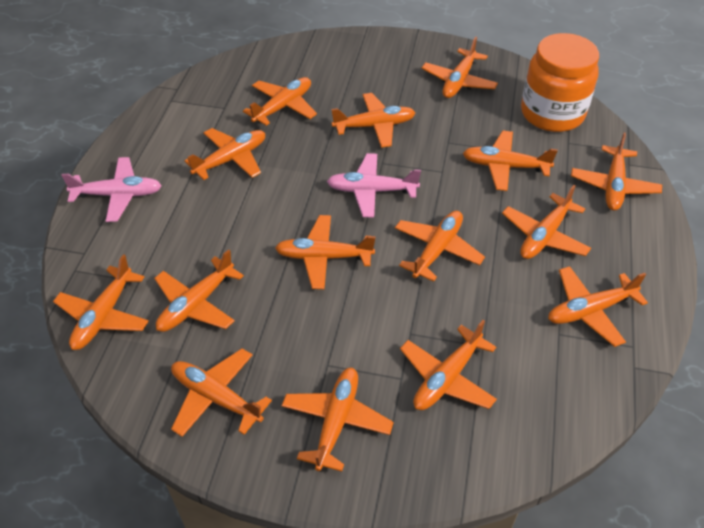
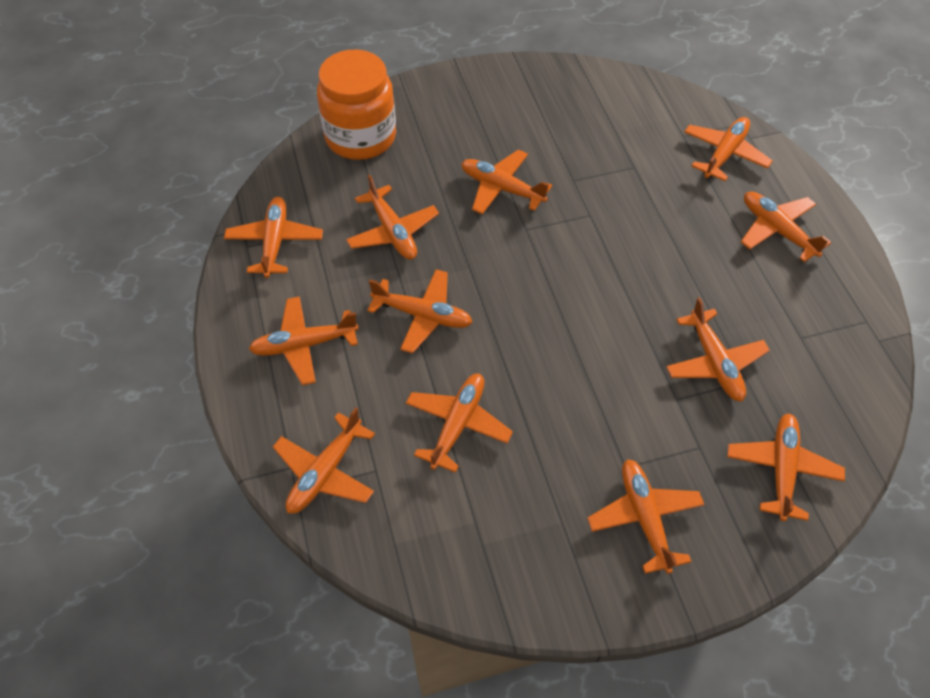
orange plane: [53,254,149,350] [154,249,244,332] [171,348,272,437] [184,128,265,180] [243,77,317,126] [275,215,375,289] [282,368,394,472] [331,93,416,148] [395,211,485,282] [400,320,497,410] [422,37,498,98] [463,130,558,191] [502,185,591,259] [548,266,648,347] [571,133,662,211] = 15 -> [224,197,323,278] [249,296,359,386] [273,408,375,513] [346,175,439,260] [367,269,473,354] [406,374,513,473] [461,149,552,214] [587,459,705,574] [666,297,770,401] [684,117,773,181] [727,414,845,521] [741,191,831,262] = 12
pink plane: [61,157,162,222] [327,153,421,218] = 2 -> none = 0

